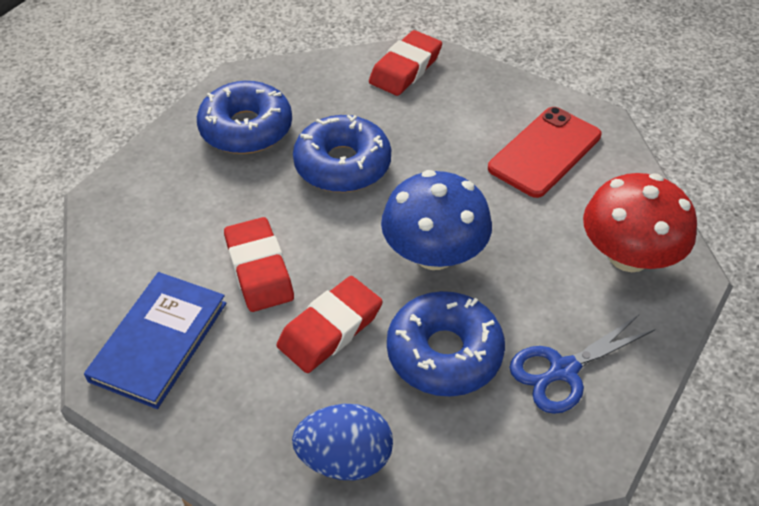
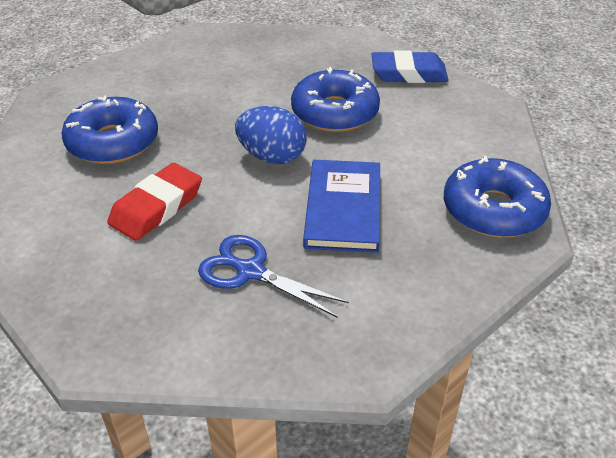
blue eraser: none = 0 -> [372,50,449,83] = 1
blue mushroom: [381,170,492,270] = 1 -> none = 0
red eraser: [224,217,294,312] [277,276,383,373] [369,30,442,96] = 3 -> [107,163,202,241] = 1
red mushroom: [583,173,697,272] = 1 -> none = 0
red phone: [488,107,602,198] = 1 -> none = 0

